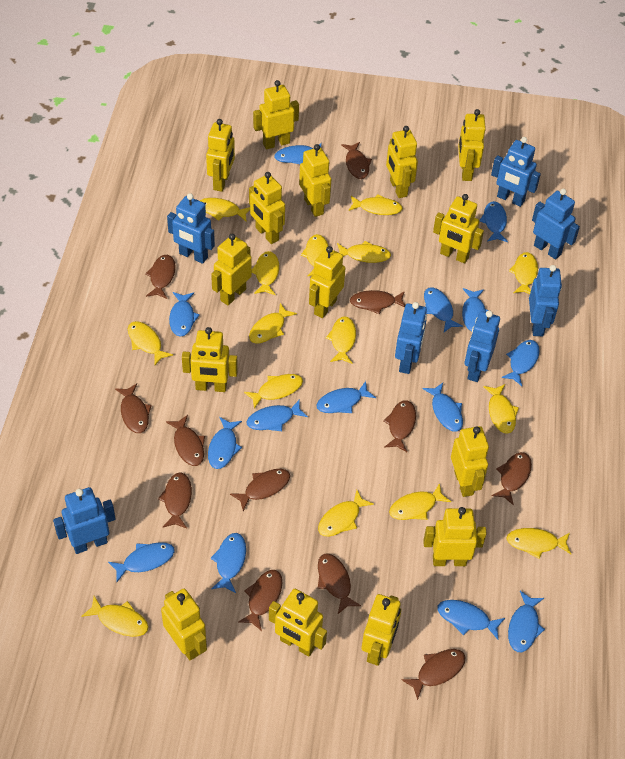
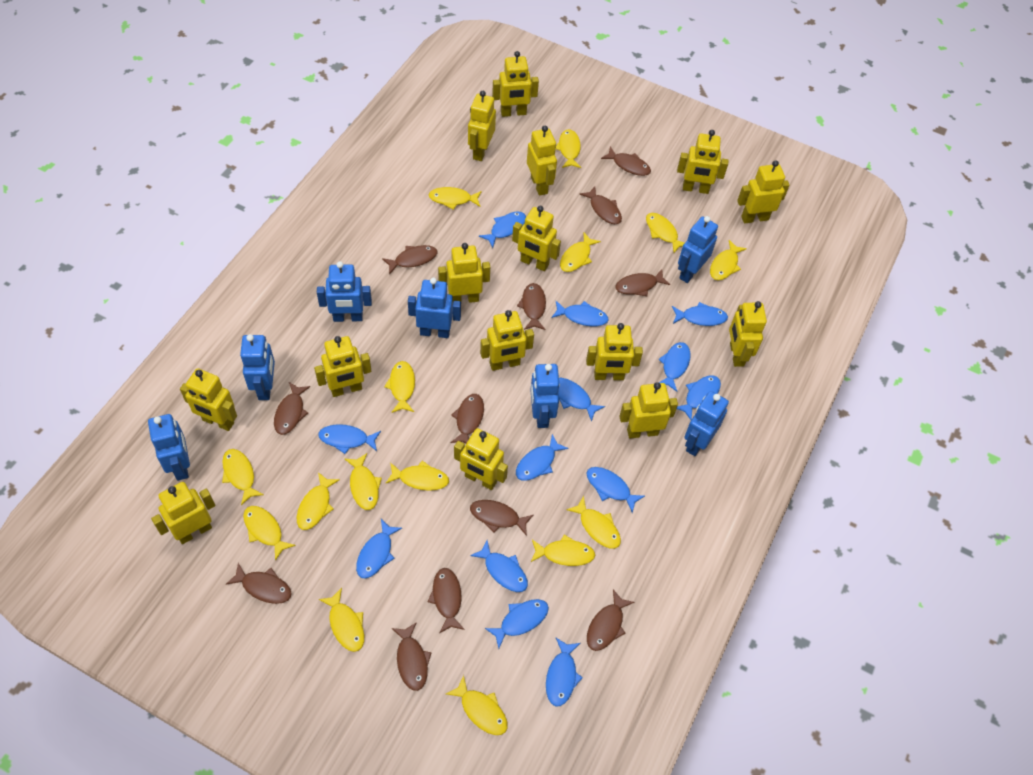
blue fish: [108,542,175,582] [169,292,200,337] [208,417,242,469] [210,533,246,593] [247,400,308,431] [274,143,327,164] [316,381,376,413] [423,383,463,432] [424,287,463,332] [438,600,505,640] [462,288,489,331] [479,201,508,242] [501,340,540,386] [508,591,545,652] = 14 -> [318,424,381,454] [356,519,402,579] [470,540,528,592] [479,212,526,248] [485,599,549,648] [516,434,569,481] [546,638,583,706] [551,301,609,326] [558,378,605,421] [586,467,645,513] [658,342,691,392] [672,302,728,326] [677,376,721,420] = 13

